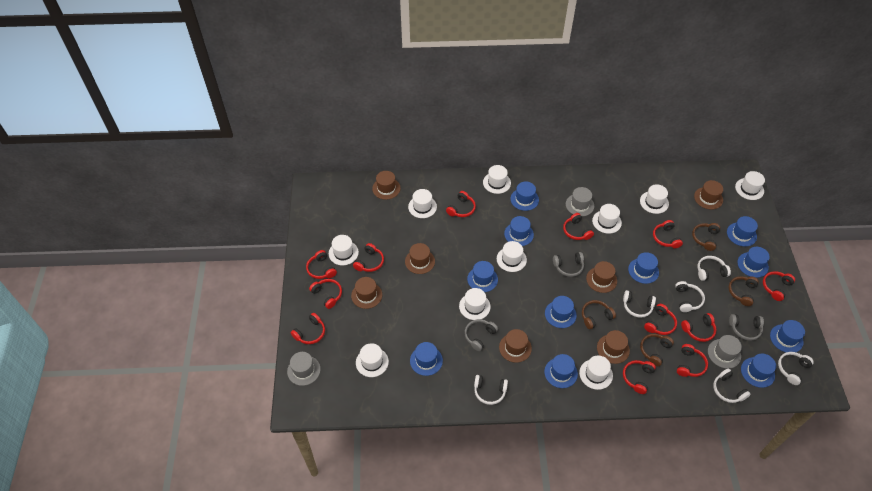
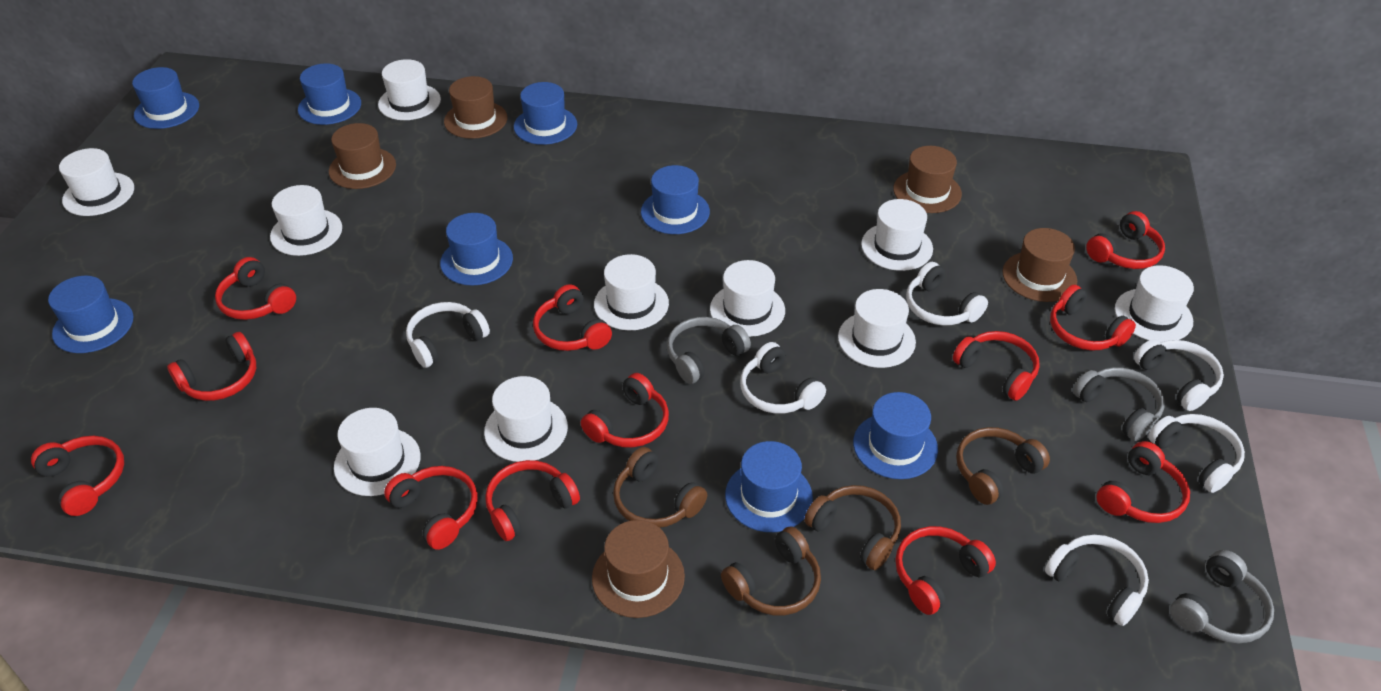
blue hat: [410,342,443,376] [467,261,498,292] [504,216,534,246] [510,182,539,211] [544,354,578,388] [545,296,577,328] [628,252,659,284] [727,216,758,247] [737,247,770,278] [741,354,776,388] [770,320,805,352] = 11 -> [48,276,134,353] [132,67,199,129] [298,63,361,125] [440,213,513,285] [514,82,577,145] [641,165,710,234] [725,441,813,532] [853,392,938,479] = 8
brown hat: [351,277,382,309] [372,171,401,200] [405,243,435,274] [499,329,532,363] [586,261,617,293] [597,330,630,364] [694,180,723,210] = 7 -> [329,123,396,189] [444,76,507,139] [592,520,685,618] [893,146,962,213] [1002,228,1077,302] = 5
grey hat: [287,352,321,386] [566,187,594,216] [708,335,742,369] = 3 -> none = 0

